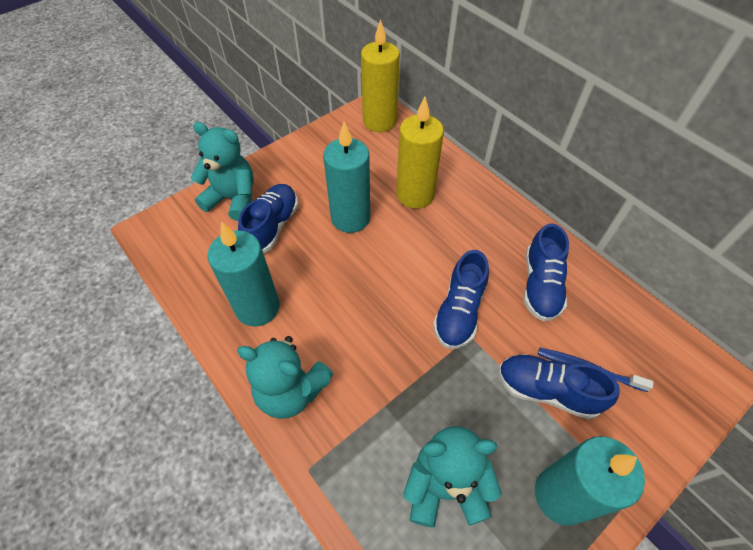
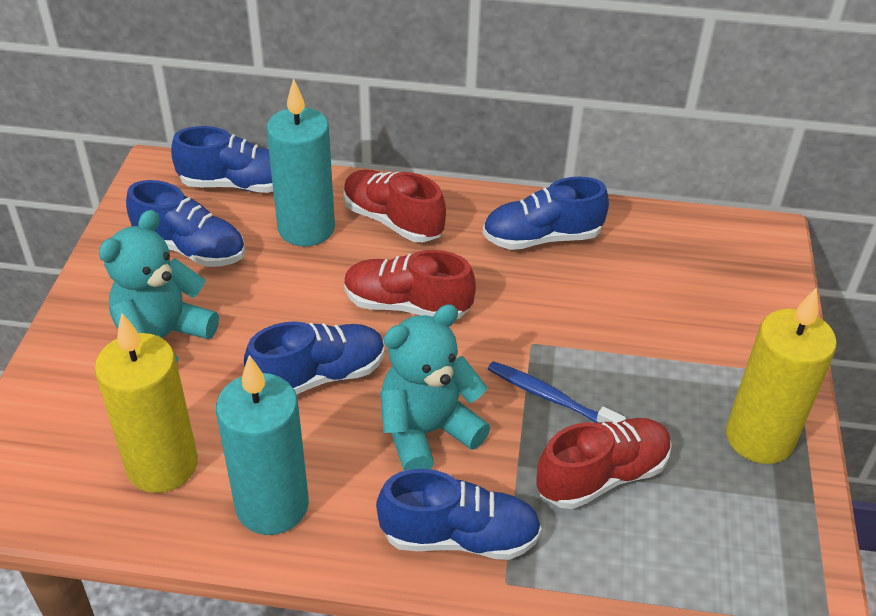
blue shoe: [238,184,298,253] [433,250,489,349] [499,354,620,419] [524,223,569,321] = 4 -> [126,180,245,267] [171,126,273,193] [244,321,385,395] [376,469,542,560] [483,176,609,250] = 5
red shoe: none = 0 -> [343,170,446,242] [344,250,476,319] [536,418,672,509] = 3
turquoise candle: [208,222,280,327] [323,122,370,233] [535,436,645,526] = 3 -> [216,355,309,535] [267,78,335,246] = 2
turquoise teddy bear: [191,122,254,221] [237,336,334,419] [403,426,502,527] = 3 -> [99,210,219,366] [380,304,490,471] = 2

